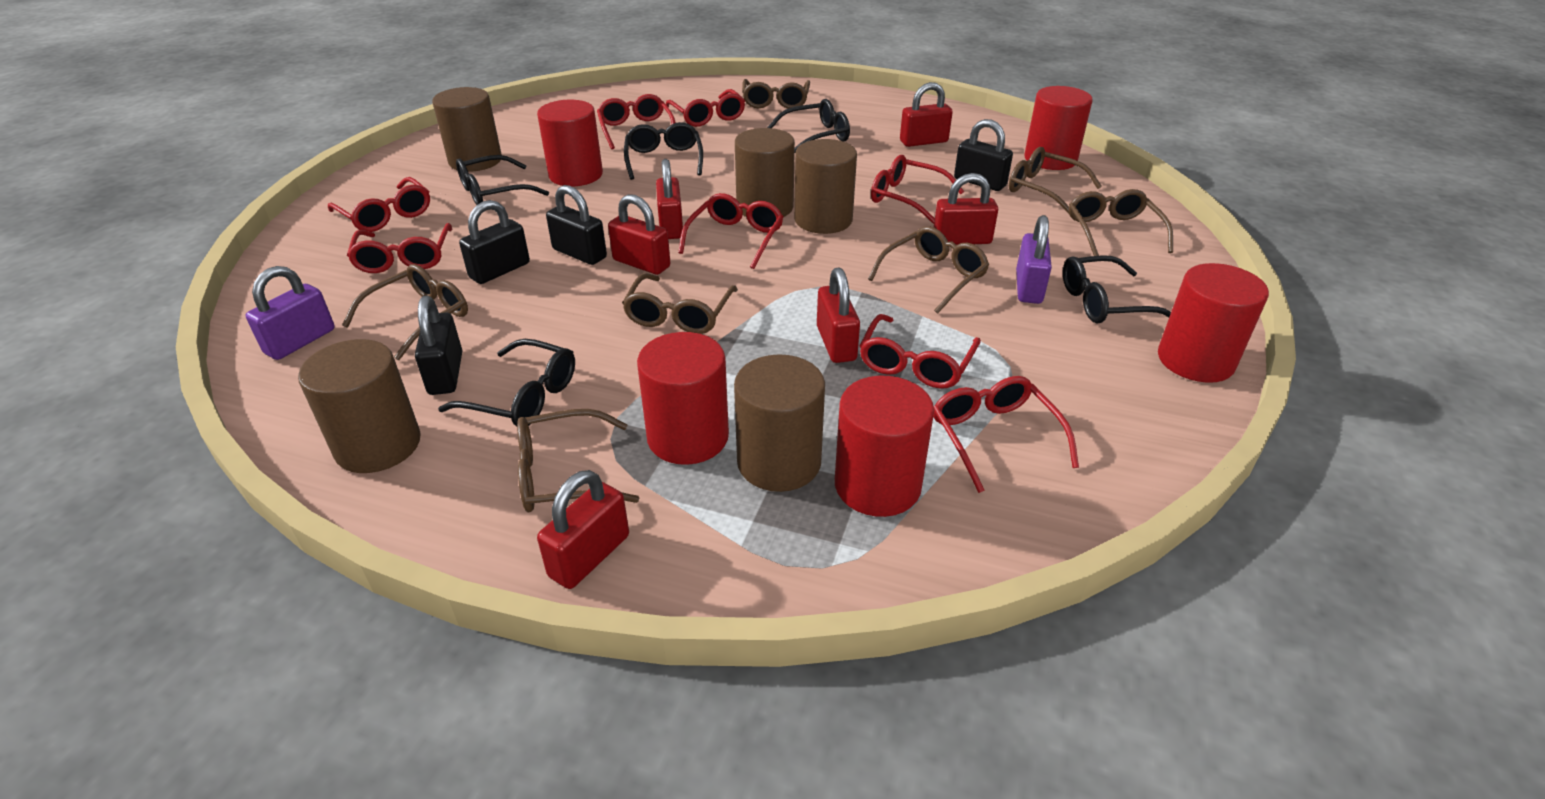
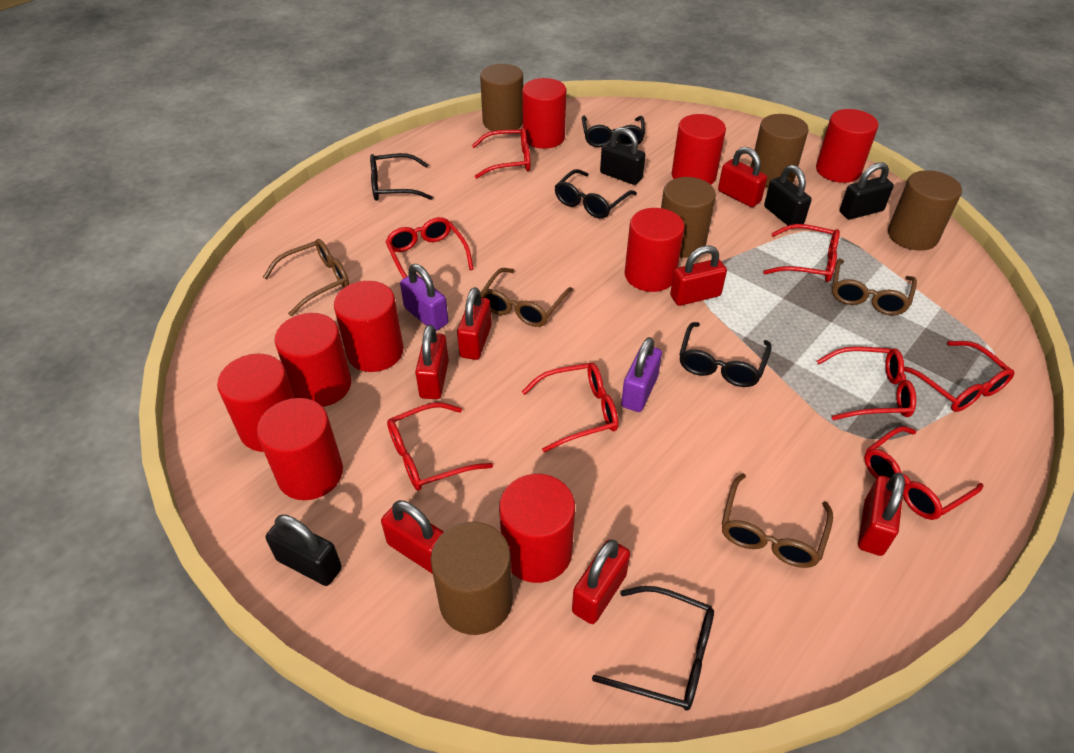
brown glasses: [342,264,468,360] [517,409,639,512] [622,273,738,334] [742,79,810,109] [868,226,989,314] [1009,147,1102,214] [1069,189,1173,256] = 7 -> [263,239,349,316] [480,268,573,327] [722,473,833,568] [832,259,917,315] = 4
red cylinder: [537,100,603,186] [637,332,729,465] [835,376,934,517] [1024,86,1092,170] [1158,263,1269,383] = 5 -> [217,354,295,452] [257,398,343,500] [275,313,351,407] [334,281,404,372] [499,474,575,583] [522,78,566,149] [625,208,685,292] [671,114,726,185] [816,109,879,183] = 9
red padlock: [537,470,629,589] [608,194,670,275] [656,159,683,239] [817,267,860,363] [900,82,953,147] [934,173,998,245] = 6 -> [381,500,444,574] [415,325,449,399] [457,287,492,360] [572,540,630,624] [670,246,727,306] [718,147,767,207] [858,472,905,556] = 7

